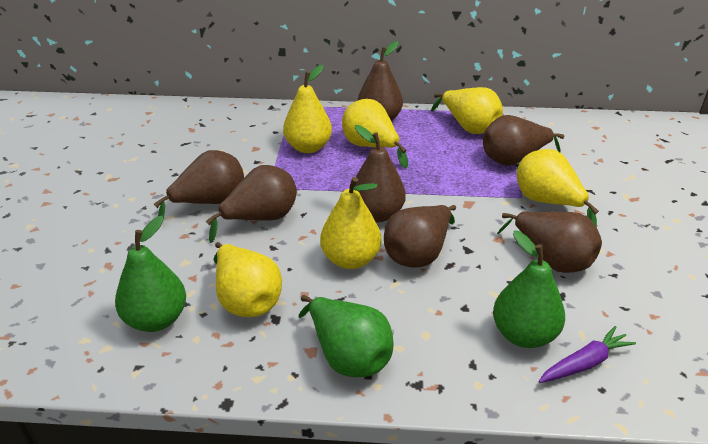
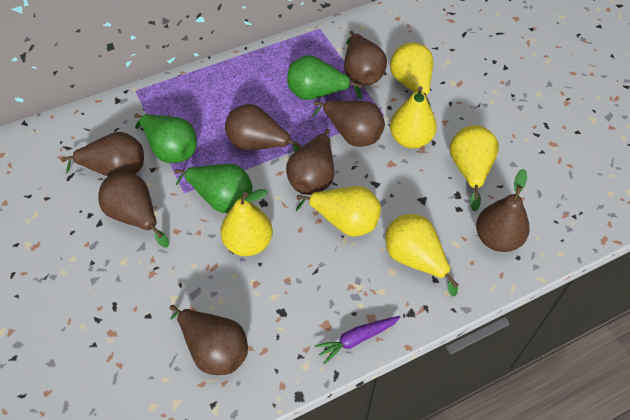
brown pear: [154,150,244,225] [206,165,297,243] [354,125,406,222] [357,41,403,121] [384,205,456,268] [483,115,564,166] [497,212,602,273] = 7 -> [61,132,144,176] [98,172,169,248] [169,305,248,375] [225,104,302,152] [286,129,334,195] [313,100,385,147] [344,31,387,85] [476,169,530,252] = 8

